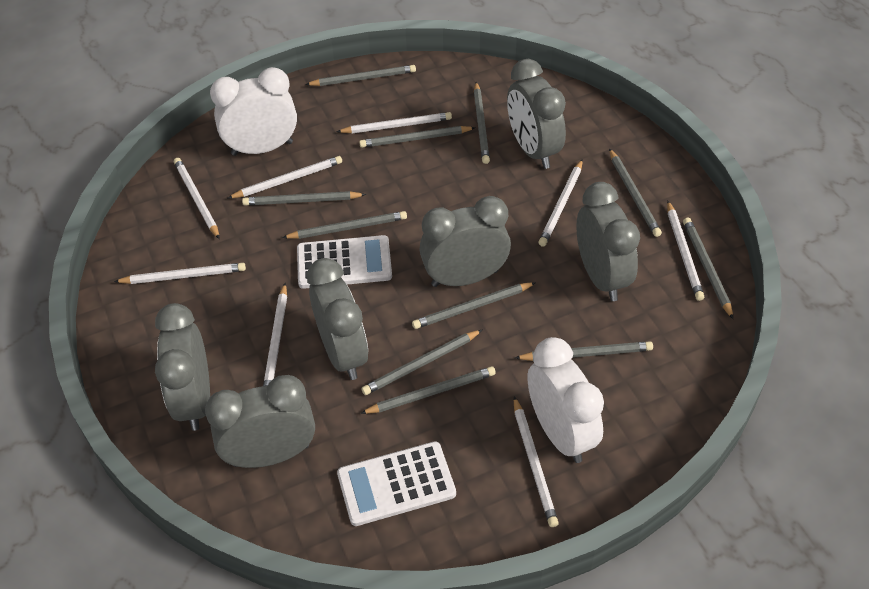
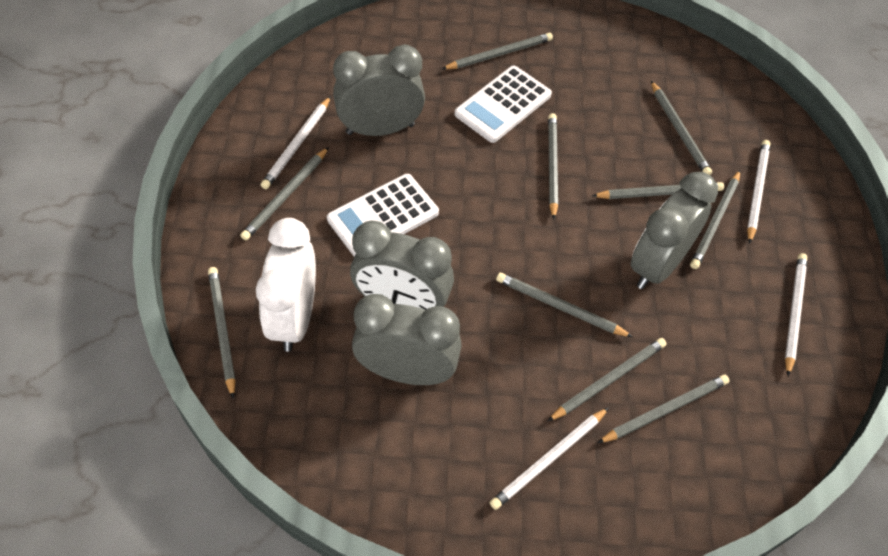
grey clock: [155,303,210,431] [205,375,315,468] [307,258,368,380] [420,196,511,287] [507,59,566,169] [577,182,640,301] = 6 -> [333,44,425,136] [350,220,454,310] [352,294,462,385] [631,172,718,289] = 4
grey pencil: [242,191,366,206] [282,211,407,239] [305,65,416,86] [359,126,476,148] [360,366,496,414] [361,330,482,395] [412,282,536,329] [474,82,490,164] [515,341,653,361] [609,148,662,237] [683,218,733,319] = 11 -> [208,267,236,399] [240,147,329,241] [442,33,553,70] [496,273,633,337] [547,338,667,422] [548,113,558,219] [592,182,724,199] [598,374,730,443] [651,81,712,175] [690,170,740,269] = 10
white clock: [210,67,297,156] [527,337,604,463] = 2 -> [256,218,316,352] = 1
white pencil: [114,263,246,284] [174,158,219,239] [228,156,342,198] [263,283,287,386] [337,112,452,133] [514,396,558,527] [538,159,583,247] [667,201,704,301] = 8 -> [261,96,331,189] [489,407,609,510] [747,140,770,244] [785,253,807,376] = 4

